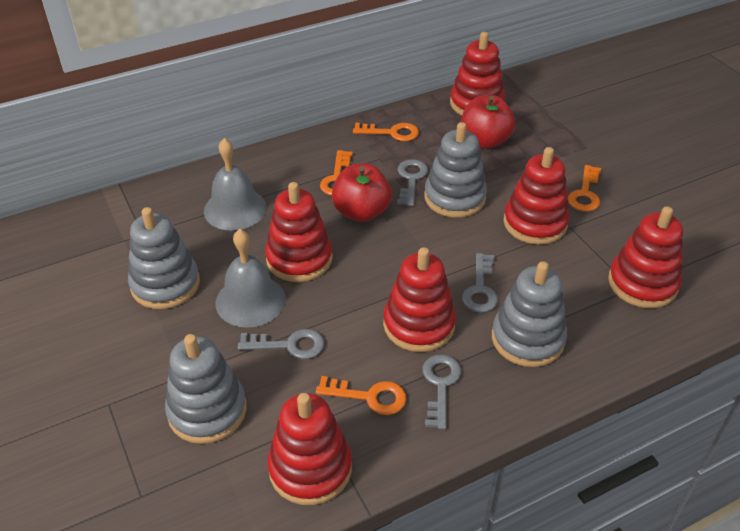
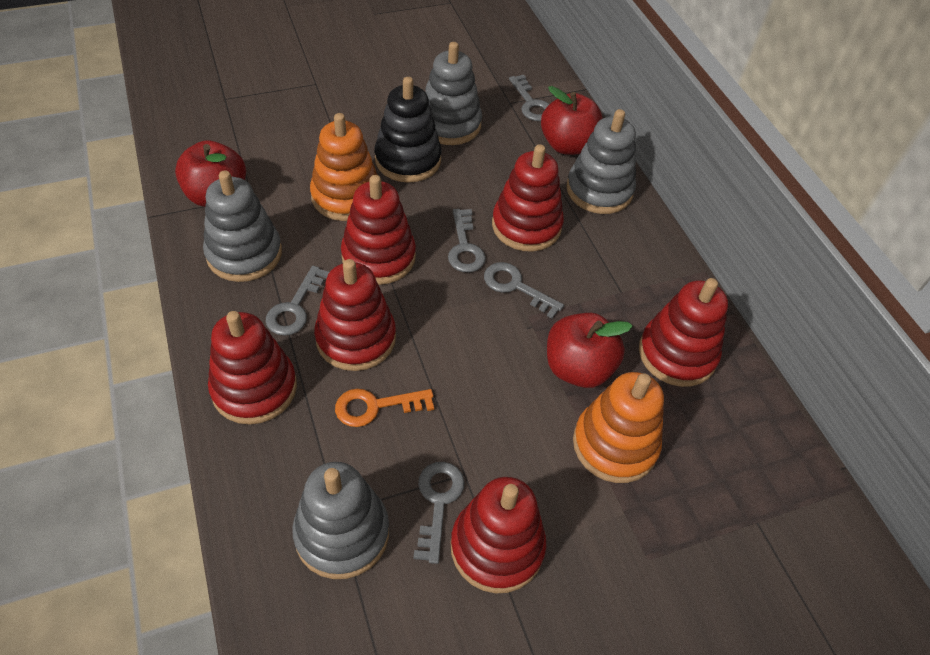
black stacking toy: none = 0 -> [374,77,442,183] = 1
grey bell: [204,138,267,231] [215,229,286,328] = 2 -> none = 0
grey key: [238,329,324,359] [397,159,428,206] [423,354,461,430] [462,253,498,313] = 4 -> [265,266,329,336] [413,462,465,564] [448,209,486,272] [484,262,564,319] [509,75,549,121] = 5
orange key: [316,376,406,415] [320,150,353,195] [353,123,419,141] [568,165,601,212] = 4 -> [335,389,434,427] = 1
orange stacking toy: none = 0 -> [310,113,377,221] [573,372,664,483] = 2
red apple: [332,163,392,222] [461,95,515,149] = 2 -> [175,140,246,207] [541,86,603,155] [547,313,632,388] = 3

